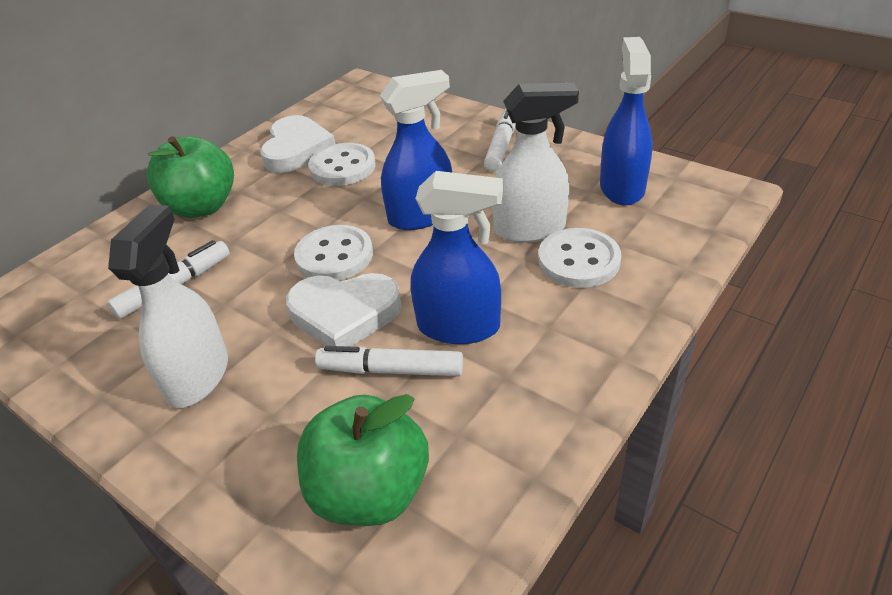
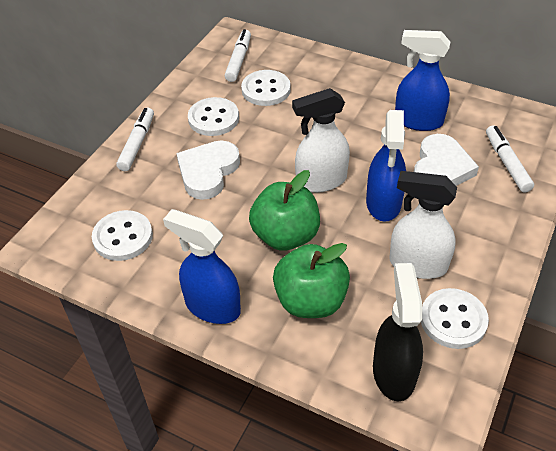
black spray bottle: none = 0 -> [373,263,423,402] = 1
white button: [294,225,373,280] [308,143,376,186] [538,228,621,288] = 3 -> [92,210,153,261] [188,97,239,136] [241,70,291,106] [421,288,489,349] = 4

